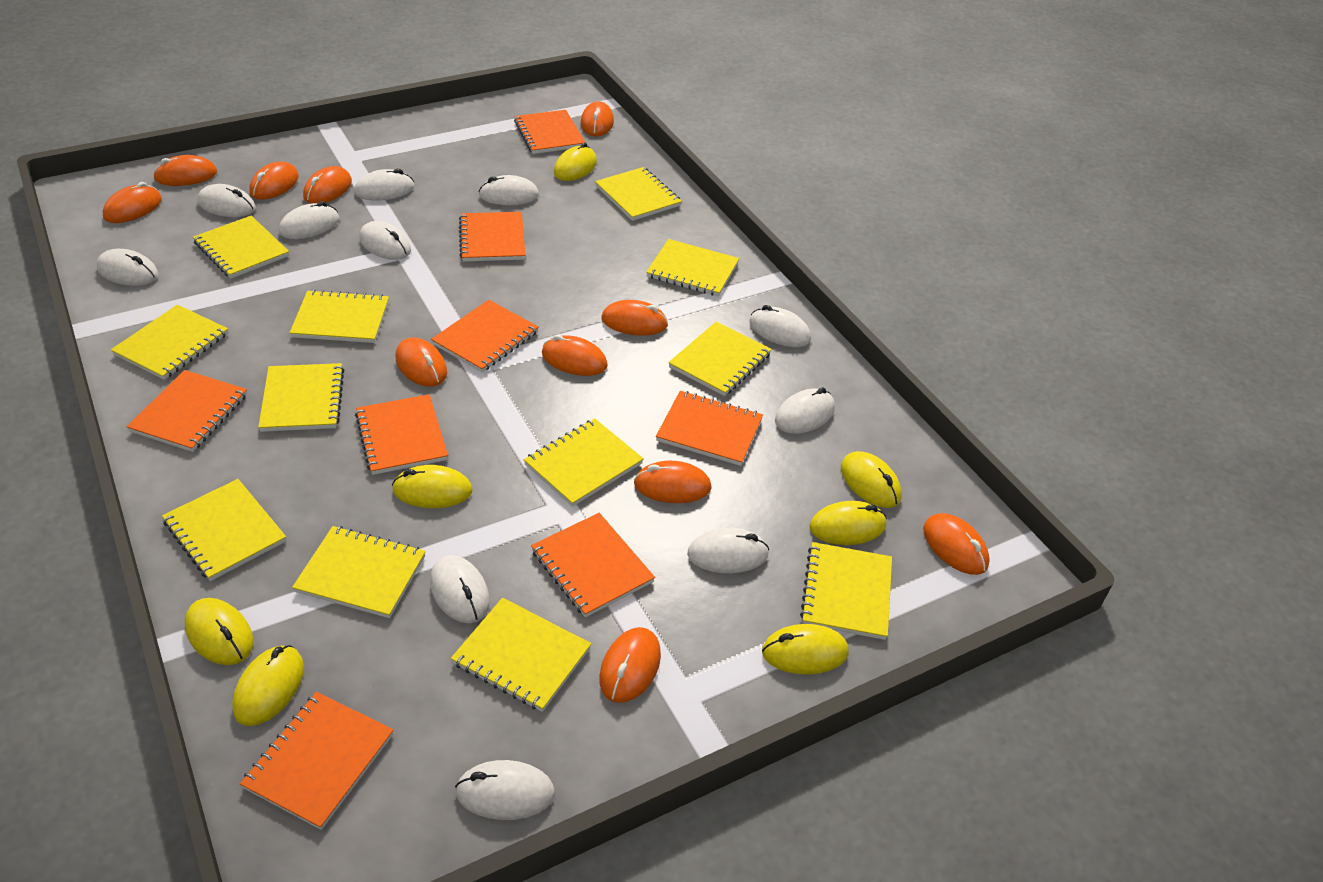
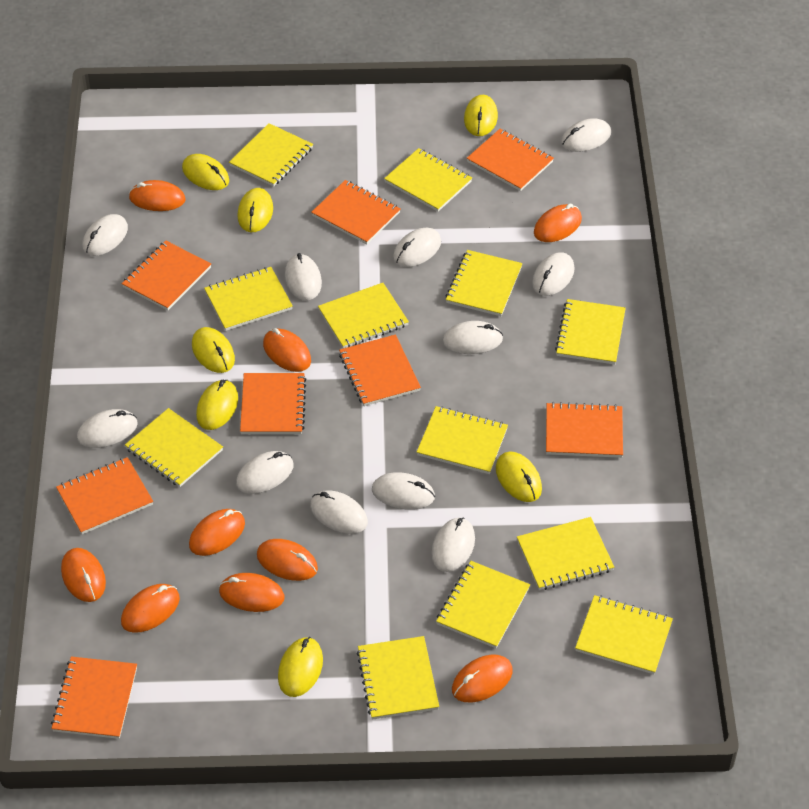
orange mouse: [103,182,162,223] [153,155,217,186] [249,161,299,200] [303,166,352,204] [396,338,447,386] [542,335,608,376] [581,101,614,136] [599,627,661,703] [602,300,668,336] [634,461,712,503] [923,513,990,575] = 11 -> [61,548,106,602] [121,584,180,633] [129,180,185,211] [189,509,245,556] [219,573,285,612] [257,539,318,581] [263,328,311,372] [452,654,513,703] [534,203,582,242] = 9

